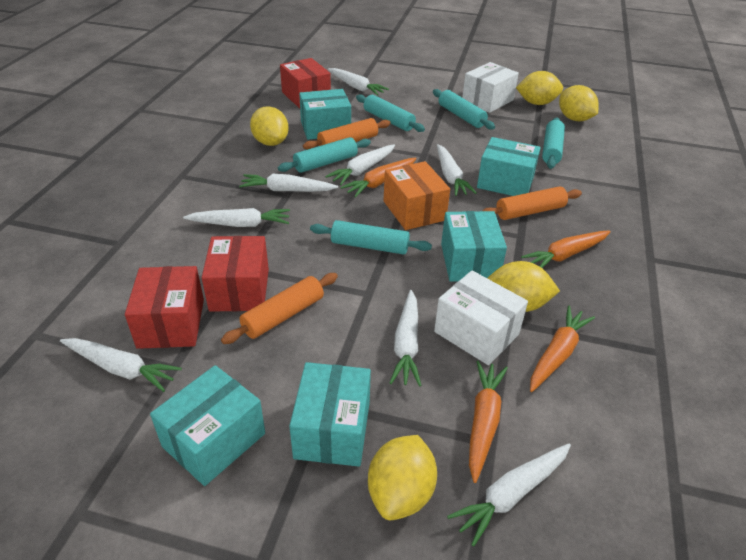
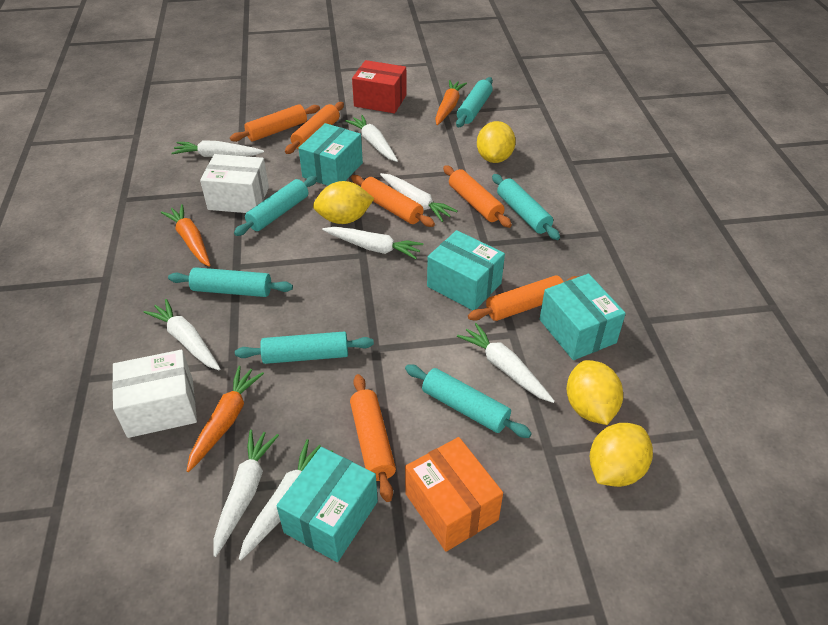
orange carrot: [340,157,416,198] [469,361,508,483] [521,230,611,268] [530,306,595,392] = 4 -> [161,204,210,267] [187,366,264,472] [435,80,467,125] = 3
orange rolling pin: [221,273,338,344] [303,118,391,150] [482,186,582,220] = 3 -> [230,104,320,142] [285,102,344,154] [350,374,396,502] [351,175,435,227] [443,165,512,228] [468,275,578,321] = 6
red box: [125,266,204,349] [202,236,269,312] [280,58,331,108] = 3 -> [352,60,407,113] = 1
turquoise box: [150,365,265,486] [289,362,371,467] [299,89,351,140] [441,211,507,282] [477,137,541,196] = 5 -> [276,447,378,562] [298,123,363,185] [427,230,505,310] [539,274,626,360] = 4
turquoise rolling pin: [278,137,371,173] [310,220,432,254] [356,94,425,132] [433,89,495,130] [542,117,565,169] = 5 -> [168,267,293,297] [234,176,317,236] [235,332,374,364] [405,365,532,438] [456,77,493,127] [492,174,560,240] = 6
yellow lemon: [250,106,289,146] [368,435,437,520] [487,261,560,312] [516,71,563,105] [559,85,599,121] = 5 -> [313,181,374,224] [477,121,516,163] [566,360,623,425] [590,423,653,487] = 4

